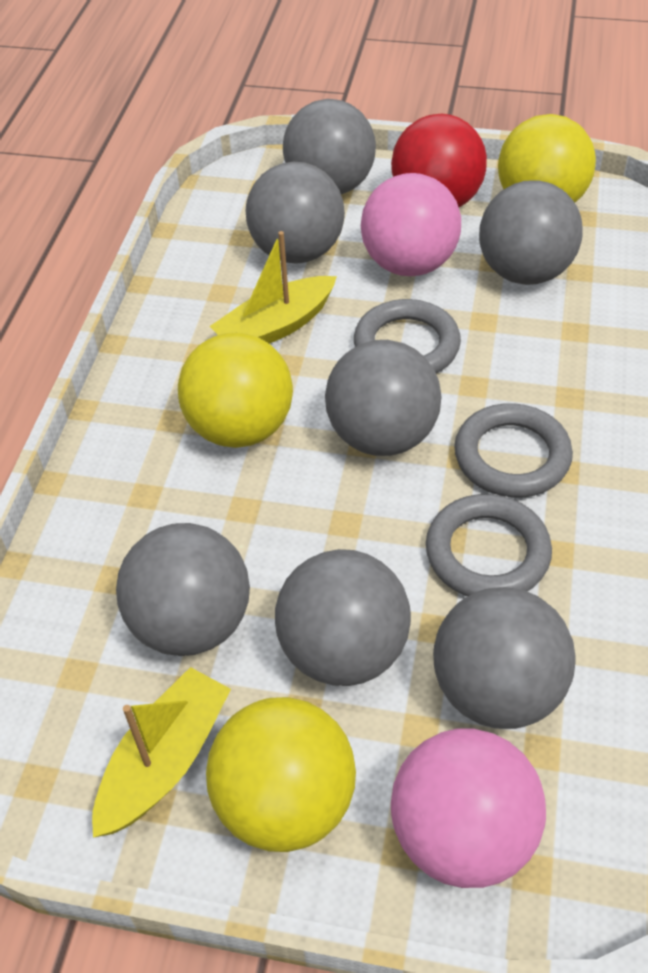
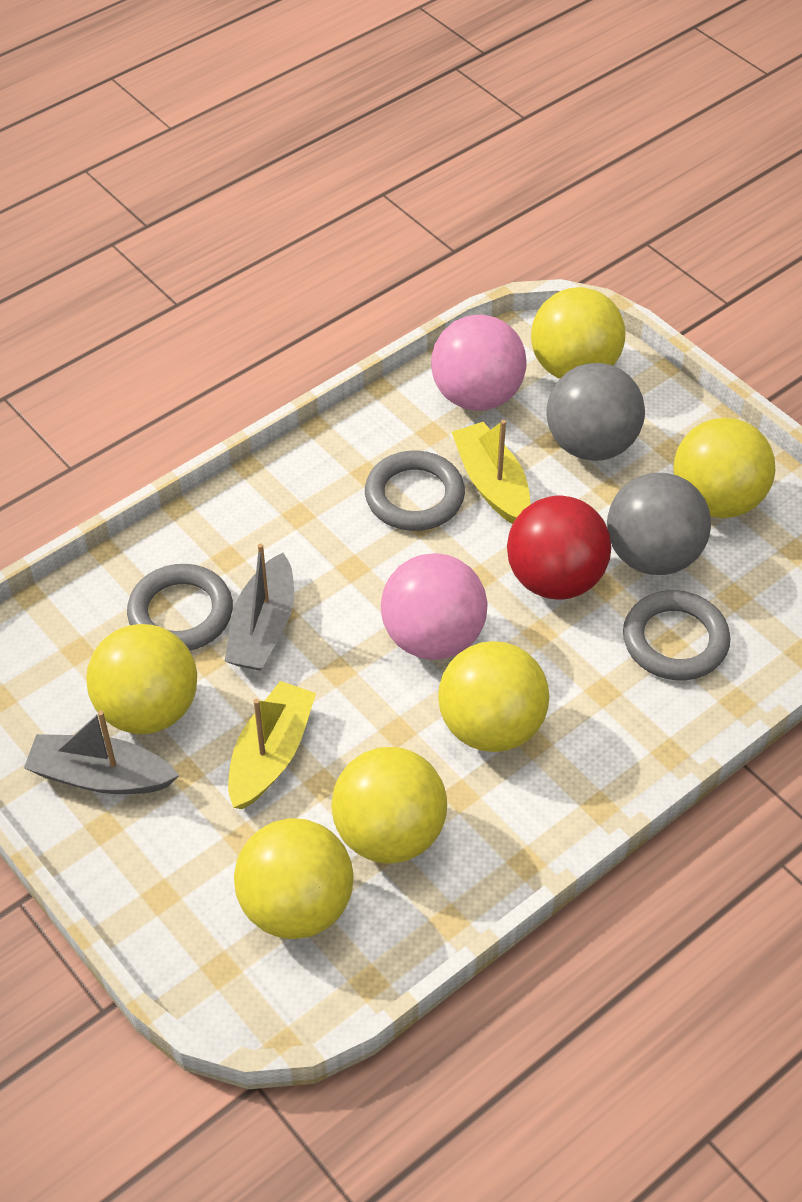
grey ball: [116,523,250,656] [246,162,345,264] [275,549,411,686] [283,99,376,194] [325,340,442,456] [433,587,576,729] [479,180,583,285] = 7 -> [547,363,645,461] [607,473,711,575] = 2
grey boat: none = 0 -> [24,710,179,794] [225,543,294,671] = 2
yellow ball: [178,333,293,448] [206,697,356,852] [498,114,596,202] = 3 -> [86,624,197,734] [234,818,353,939] [331,747,447,863] [438,641,549,752] [531,287,625,379] [673,418,775,518] = 6

